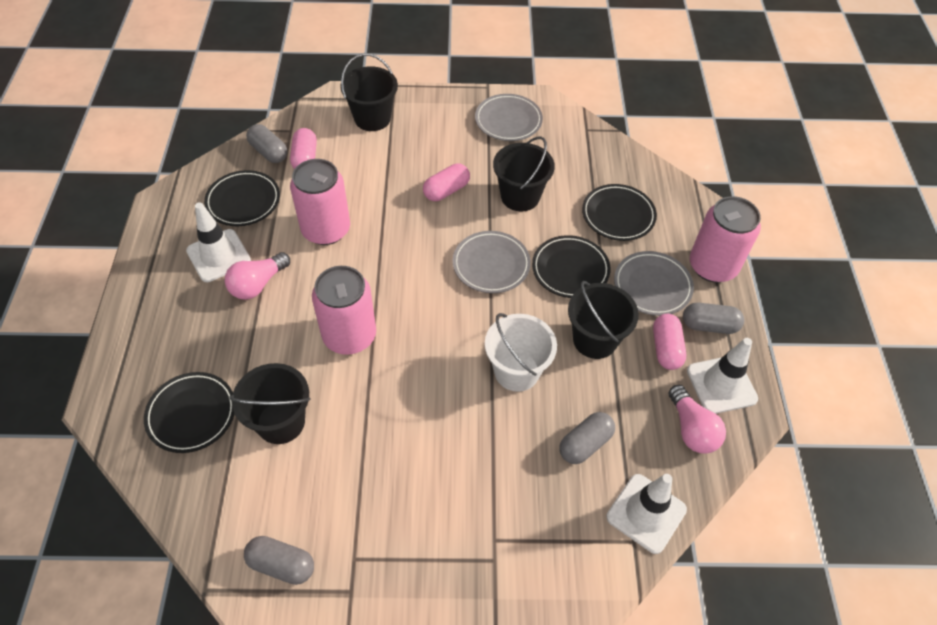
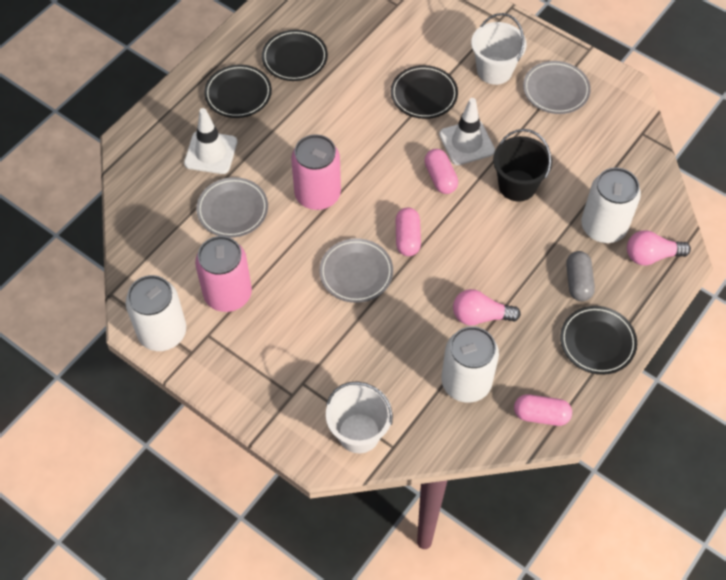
black bucket: [229,363,311,444] [340,53,398,131] [493,136,555,211] [568,281,639,359] = 4 -> [493,129,552,202] = 1
grey capsule: [244,536,314,585] [246,124,287,163] [560,412,615,464] [683,303,744,334] = 4 -> [566,251,595,301] = 1
pink can: [290,159,350,245] [312,266,376,355] [690,196,761,282] = 3 -> [195,236,252,312] [291,134,341,210] = 2
white bucket: [485,313,557,392] = 1 -> [326,381,393,453] [471,13,527,85] = 2
white can: none = 0 -> [126,275,186,351] [441,326,499,402] [581,167,641,243] = 3
white traffic cone: [186,202,251,282] [606,474,687,554] [687,338,758,414] = 3 -> [184,108,237,174] [439,98,495,165] = 2

